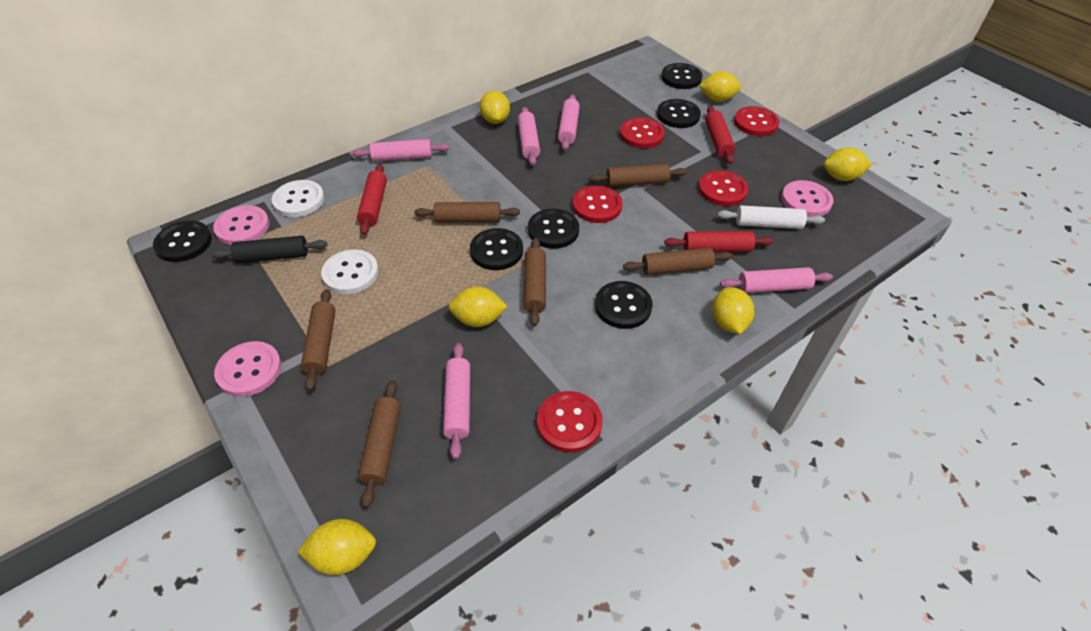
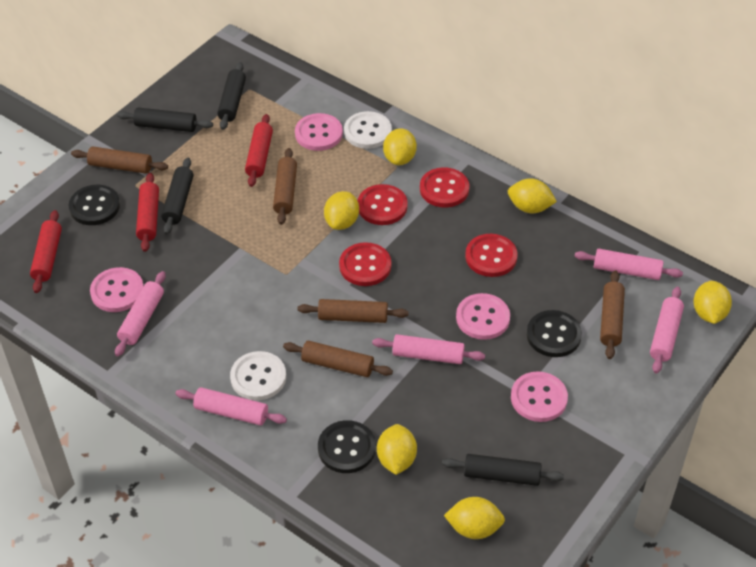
black button: [153,220,212,262] [470,228,523,270] [528,208,579,249] [595,281,653,329] [657,99,701,128] [661,63,703,89] = 6 -> [69,185,120,225] [318,420,376,473] [527,310,582,357] = 3
black rolling pin: [211,236,327,263] = 1 -> [117,108,213,132] [161,158,193,235] [217,62,246,130] [442,454,564,486] = 4
brown rolling pin: [301,289,336,391] [358,380,401,508] [414,202,520,222] [523,238,546,326] [589,164,687,187] [623,247,733,275] = 6 -> [71,146,168,174] [273,148,297,225] [283,341,393,377] [298,299,408,323] [600,270,625,359] = 5
pink button: [213,205,269,245] [214,341,282,397] [781,180,834,217] = 3 -> [90,267,144,312] [295,113,343,151] [456,293,510,340] [511,371,568,422] = 4
red button: [537,391,603,452] [573,185,623,223] [620,117,665,148] [698,170,749,206] [734,106,780,136] = 5 -> [339,242,391,286] [358,184,408,225] [420,167,469,208] [465,234,518,277] = 4
white rolling pin: [718,205,825,229] = 1 -> none = 0

